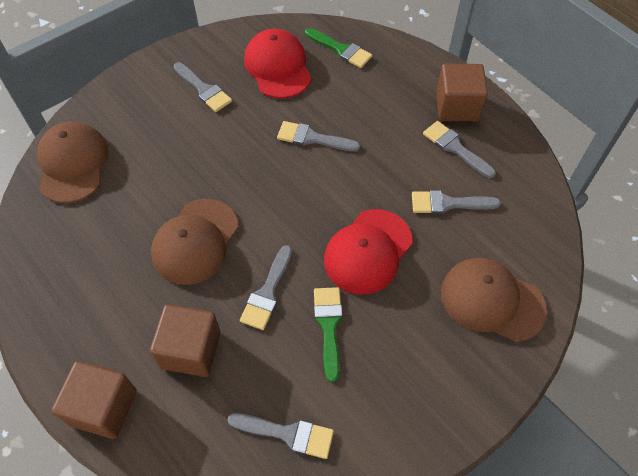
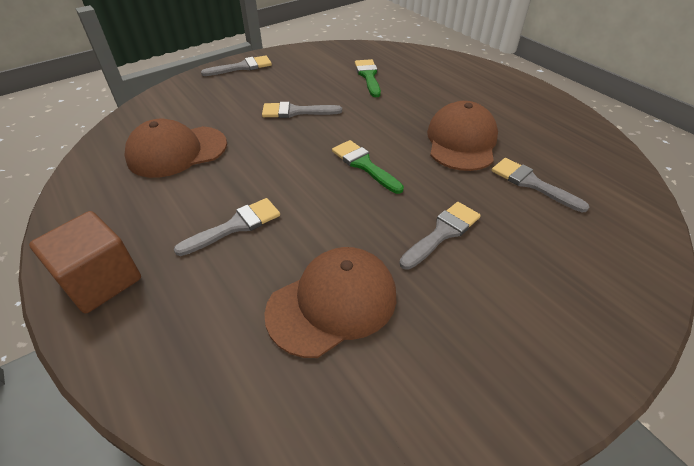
brown cube: [51,361,137,439] [150,304,221,377] [436,64,488,121] = 3 -> [29,211,141,313] = 1
grey brush: [174,62,232,112] [228,413,334,459] [240,245,292,330] [277,121,360,151] [412,190,501,214] [423,121,496,178] = 6 -> [174,198,280,256] [201,55,272,76] [262,102,342,118] [399,202,481,270] [492,158,589,212] = 5
red cap: [244,29,311,98] [324,209,413,294] = 2 -> none = 0

